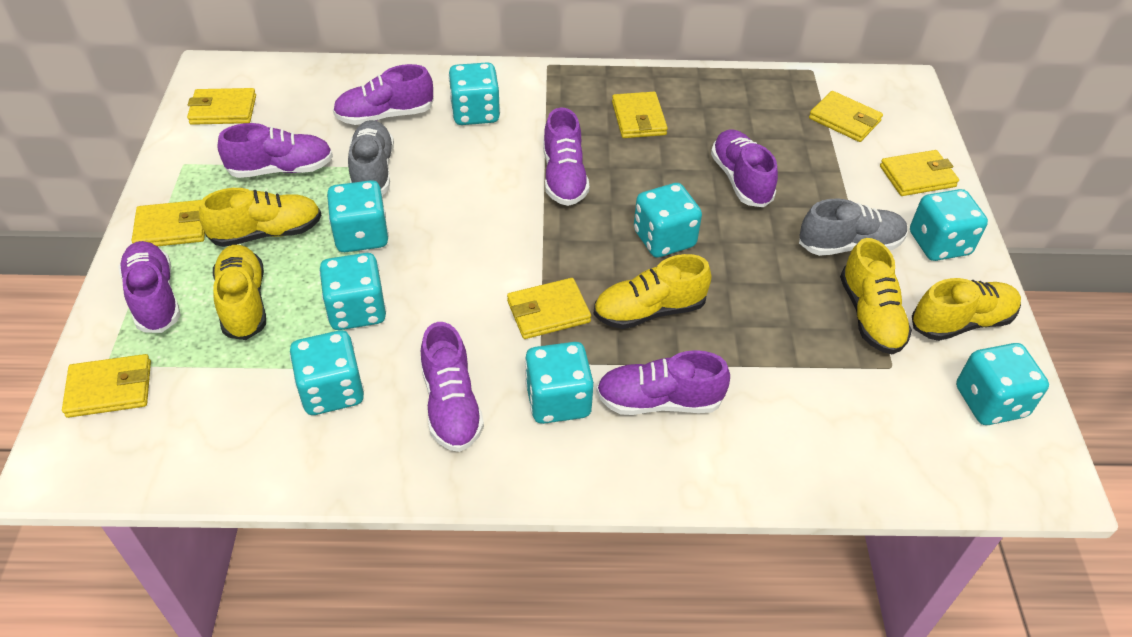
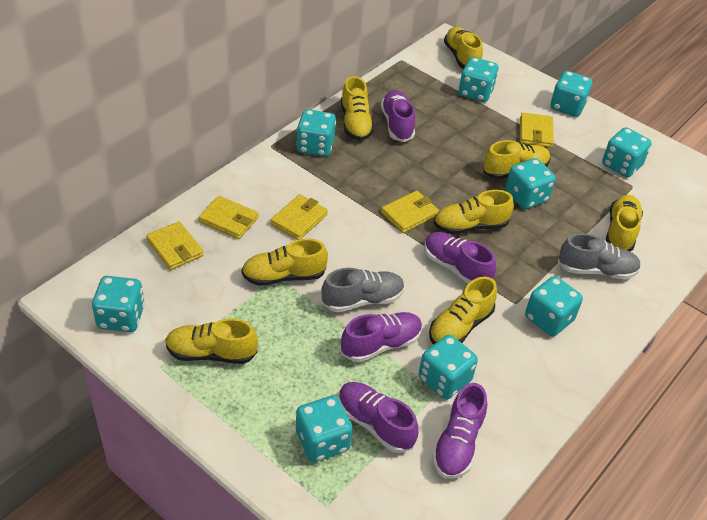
purple shoe: [118,241,181,333] [218,123,333,178] [333,64,434,125] [421,322,484,452] [543,107,589,206] [596,350,730,415] [711,130,778,207] = 7 -> [339,382,419,453] [341,312,422,362] [381,90,415,142] [424,232,496,284] [432,383,487,479] = 5
turquoise dice: [289,330,364,415] [319,253,386,330] [327,180,389,252] [448,62,500,125] [525,342,594,424] [634,183,702,258] [910,189,988,261] [956,343,1049,425] = 8 -> [92,276,145,332] [296,109,336,157] [296,396,352,462] [419,335,478,400] [459,57,499,102] [505,158,556,209] [525,276,583,336] [551,71,592,117] [602,127,652,177] = 9
yellow shoe: [199,188,321,247] [213,245,266,340] [594,254,712,329] [840,238,912,354] [912,278,1021,341] = 5 -> [165,318,258,364] [241,239,328,286] [341,76,374,141] [429,277,497,345] [434,190,514,234] [444,27,483,69] [483,140,550,179] [606,195,643,251] = 8
yellow wallet: [62,354,151,418] [132,200,205,246] [187,88,256,125] [507,278,591,339] [612,92,667,138] [809,91,883,142] [880,150,959,196] = 7 -> [146,221,204,270] [199,196,259,239] [271,194,328,240] [381,191,439,233] [520,112,554,148] = 5

